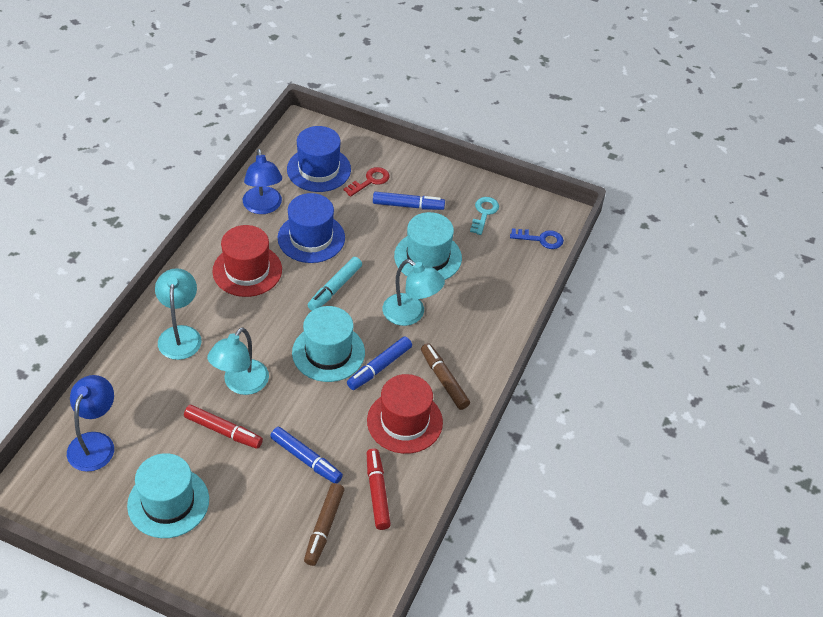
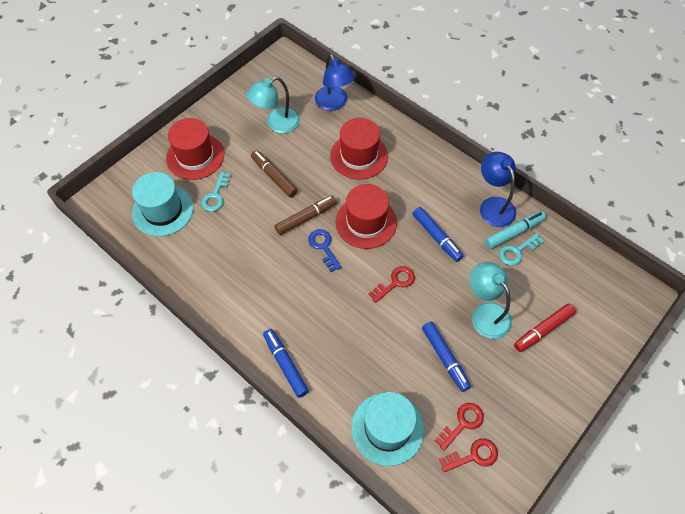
blue hat: [278,193,345,263] [287,126,351,192] = 2 -> none = 0
red hat: [212,225,282,297] [367,374,443,454] = 2 -> [166,118,224,180] [330,118,388,180] [335,184,397,249] = 3
red key: [343,167,390,197] = 1 -> [369,266,415,303] [435,403,484,451] [439,438,498,472] = 3
red marker: [184,405,263,449] [367,448,391,530] = 2 -> [514,304,576,352] = 1
turquoise hat: [127,453,209,538] [292,306,365,382] [394,212,462,280] = 3 -> [132,172,194,236] [351,392,424,466] = 2
turquoise key: [470,197,499,235] = 1 -> [201,172,231,212] [499,233,544,266] = 2
turquoise lamp: [155,268,202,360] [207,327,269,395] [383,259,445,326] = 3 -> [246,77,300,133] [470,262,512,339] = 2

